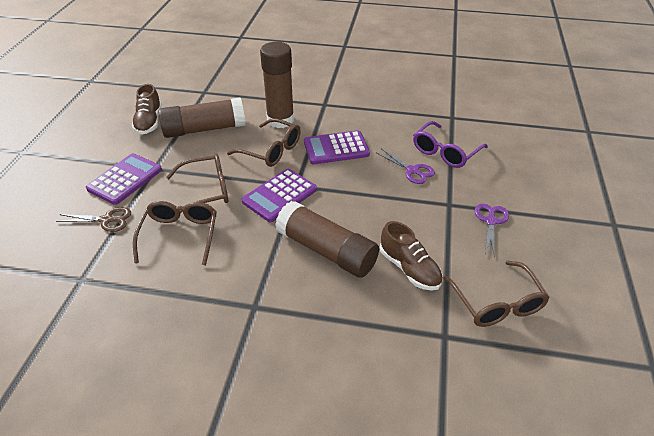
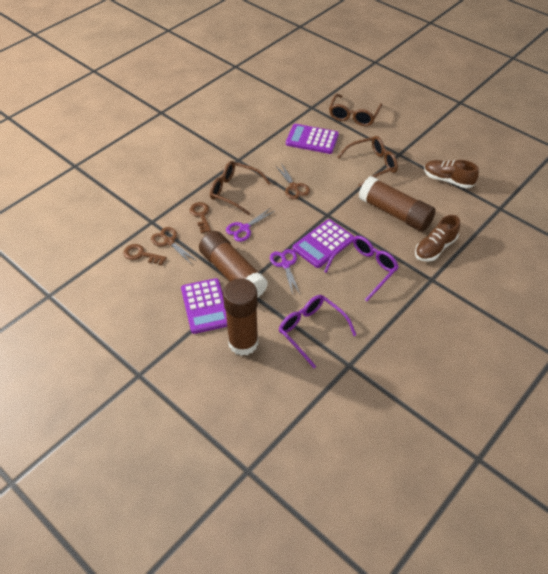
brown glasses: [133,201,217,265] [166,154,228,213] [227,118,301,167] [443,261,550,327] = 4 -> [210,161,271,215] [329,94,382,126] [338,136,398,187] = 3
brown key: none = 0 -> [123,244,167,265] [190,202,211,233] = 2
brown scissors: [56,207,131,232] = 1 -> [151,227,197,265] [276,163,310,199] = 2
purple glasses: [413,121,488,168] = 1 -> [279,295,356,368] [324,236,399,301] = 2

